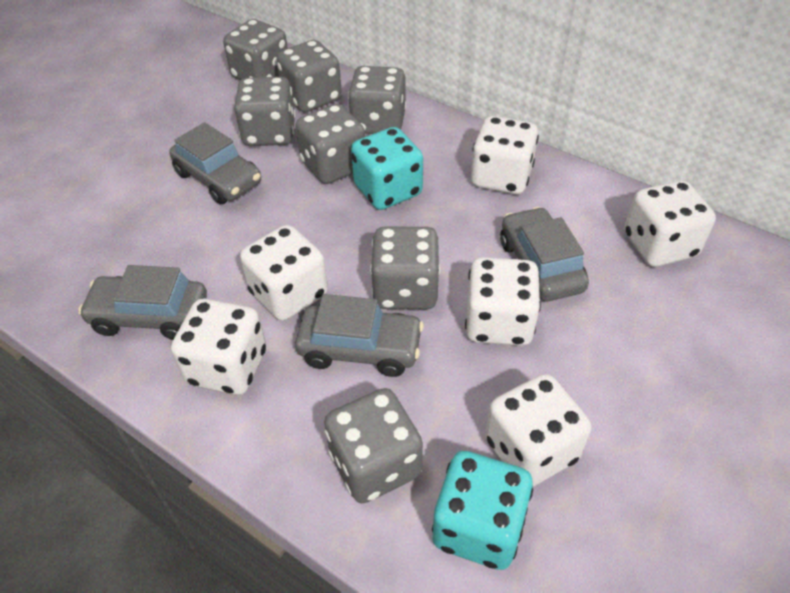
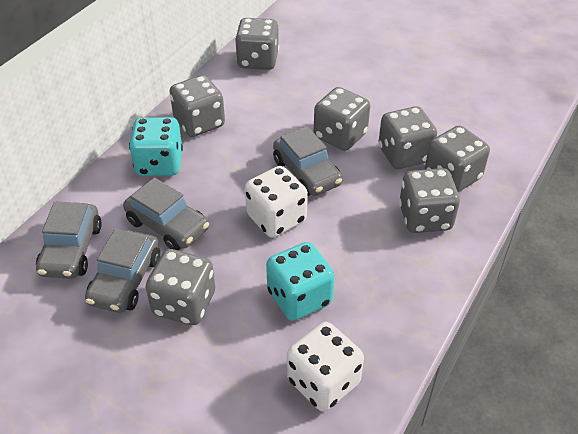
white dice: [171,299,266,395] [240,225,328,321] [465,257,541,346] [471,116,539,194] [485,374,591,487] [624,180,716,267] = 6 -> [245,166,308,238] [287,322,364,411] = 2

